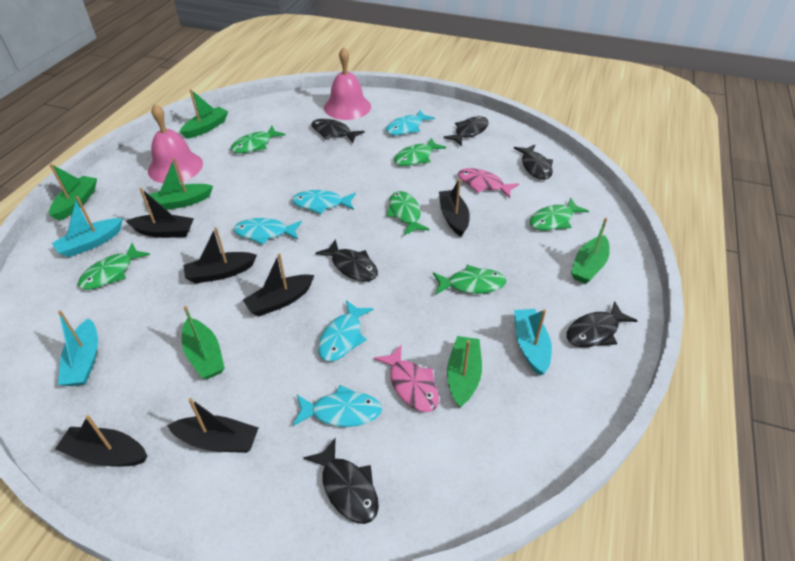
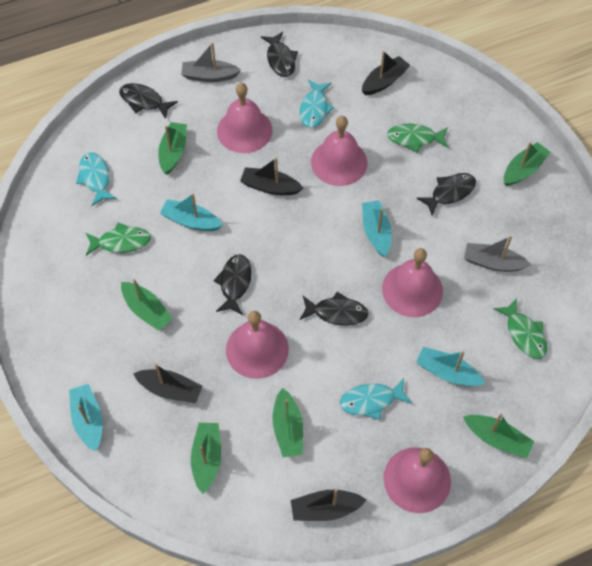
black boat: [55,415,147,467] [126,188,194,238] [167,398,259,453] [183,227,257,283] [243,253,315,316] [439,179,470,237] = 6 -> [133,364,203,403] [240,158,303,195] [291,489,367,521] [362,51,410,95] = 4
black fish: [304,438,379,524] [311,119,365,143] [315,239,378,282] [444,116,489,146] [514,145,553,180] [567,301,638,347] = 6 -> [119,83,178,119] [213,254,252,315] [261,32,298,77] [300,292,368,326] [416,173,476,216] = 5
green fish: [78,243,150,290] [231,126,285,153] [386,191,429,235] [394,138,446,166] [433,265,506,294] [530,197,589,231] = 6 -> [86,223,151,256] [387,124,448,153] [494,298,547,359] = 3
grey boat: none = 0 -> [181,42,241,82] [464,236,531,272] = 2
pink bell: [148,104,203,183] [324,47,371,120] = 2 -> [217,83,272,153] [226,311,289,379] [311,116,368,186] [382,248,443,317] [383,447,451,513] = 5
pink fish: [374,344,439,412] [458,168,519,198] = 2 -> none = 0
turquoise boat: [52,196,123,257] [58,310,98,386] [514,309,552,376] = 3 -> [69,384,103,452] [160,193,223,231] [362,200,392,257] [416,347,485,386] = 4
turquoise fish: [234,218,302,245] [292,190,356,214] [293,385,382,427] [318,300,373,361] [386,110,435,135] = 5 -> [76,152,117,206] [299,80,334,128] [340,378,412,420] = 3

